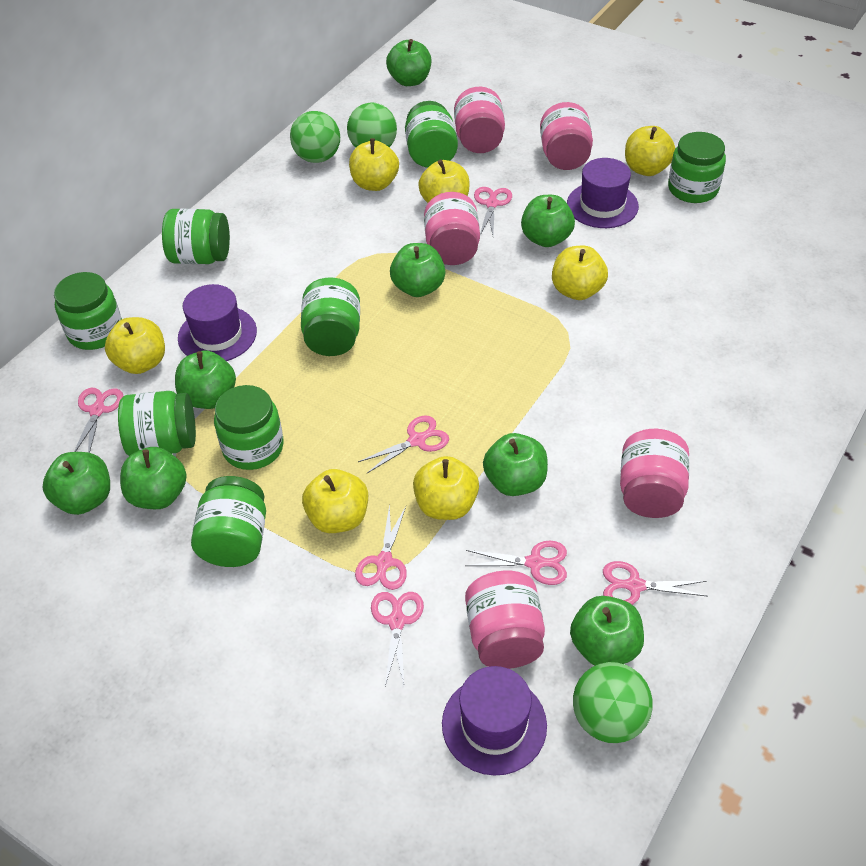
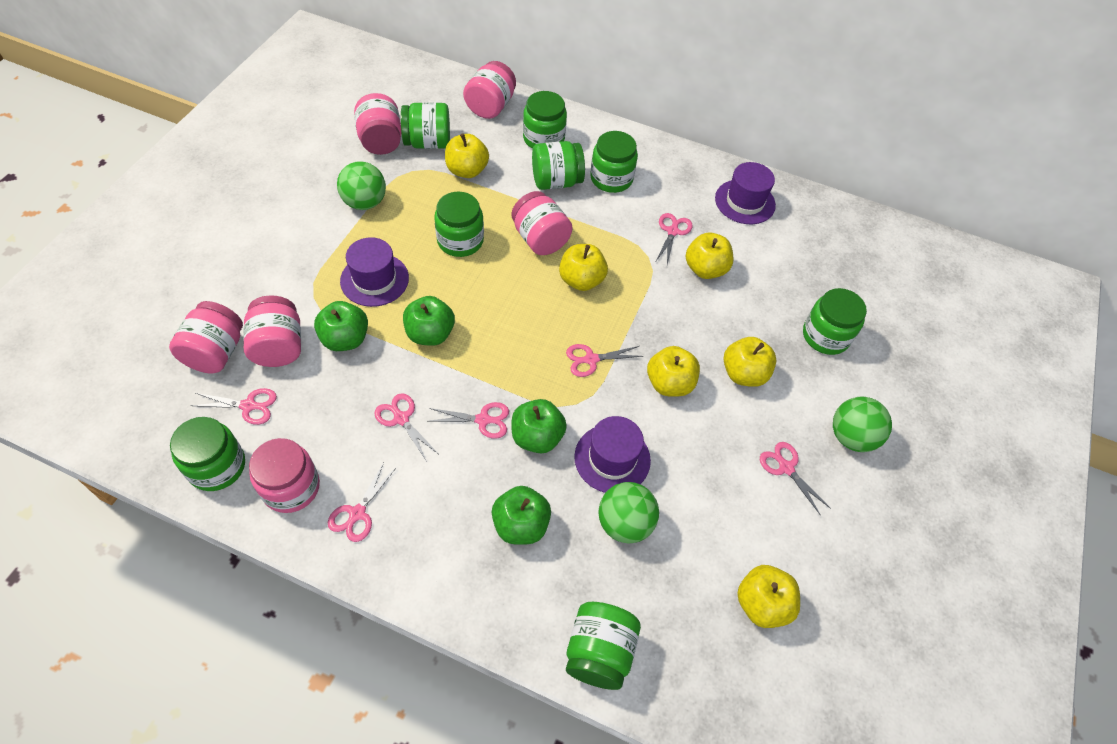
green apple: [43,452,110,515] [120,447,187,509] [175,350,236,409] [386,39,431,86] [390,243,446,297] [483,433,548,496] [521,195,575,247] [570,596,644,666] = 8 -> [314,301,368,351] [403,296,455,346] [491,486,551,545] [511,399,567,453] = 4
pink jar: [424,192,480,265] [454,87,505,153] [465,571,545,669] [540,102,593,170] [620,429,689,518] = 5 -> [169,301,243,373] [243,296,301,367] [249,438,320,513] [354,93,401,155] [463,61,516,119] [512,191,573,255] = 6
yellow apple: [105,317,165,374] [302,469,368,533] [349,138,399,191] [413,456,479,520] [418,159,470,203] [552,246,608,300] [625,126,676,176] = 7 -> [445,133,489,178] [559,244,608,291] [647,346,700,397] [686,232,734,279] [724,337,776,387] [737,565,800,628] = 6

